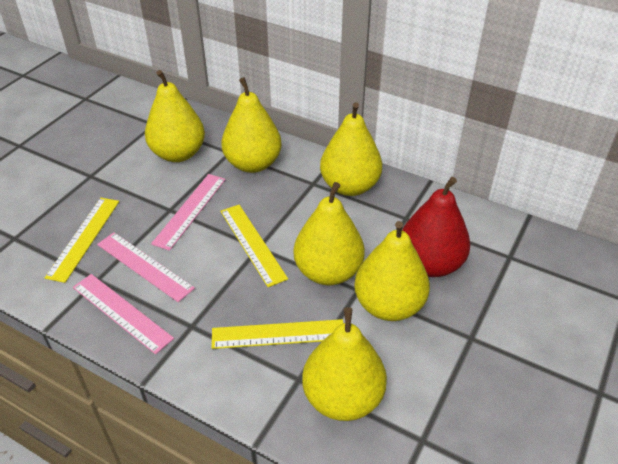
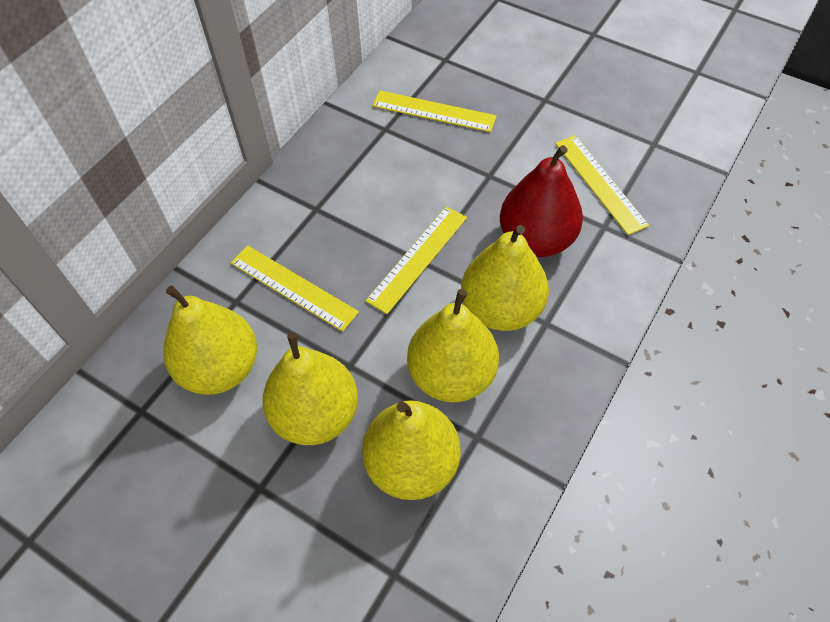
pink ruler: [73,274,174,354] [97,233,195,302] [151,174,226,251] = 3 -> none = 0
yellow pear: [145,70,205,162] [221,77,282,173] [294,182,365,285] [302,307,387,421] [320,102,382,196] [354,221,430,321] = 6 -> [164,285,257,395] [262,332,358,445] [362,400,461,500] [407,289,499,402] [461,225,549,331] = 5
yellow ruler: [45,198,119,283] [212,319,343,349] [221,205,288,287] = 3 -> [231,245,359,332] [366,206,467,314] [372,91,497,132] [555,135,649,235] = 4

